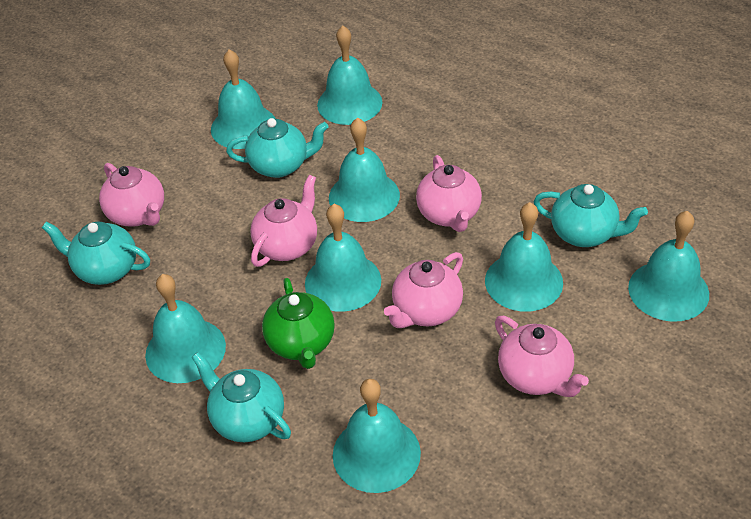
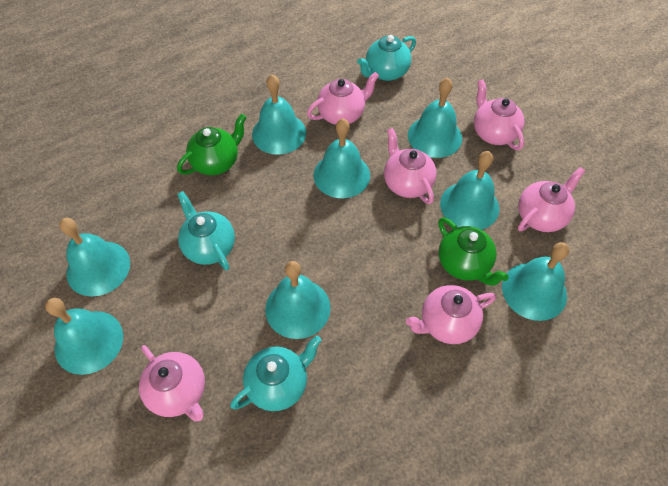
green teapot: [262,278,335,369] = 1 -> [177,114,246,175] [438,217,509,286] = 2
pink teapot: [99,163,164,226] [250,175,317,267] [384,252,463,328] [416,155,482,232] [495,316,589,397] = 5 -> [139,345,205,421] [307,72,379,125] [384,128,436,204] [406,285,496,344] [474,79,525,150] [518,167,585,232] = 6
turquoise teapot: [42,221,150,285] [191,352,291,442] [226,118,329,178] [533,184,648,247] = 4 -> [177,191,235,271] [230,335,322,411] [357,35,416,81] = 3

